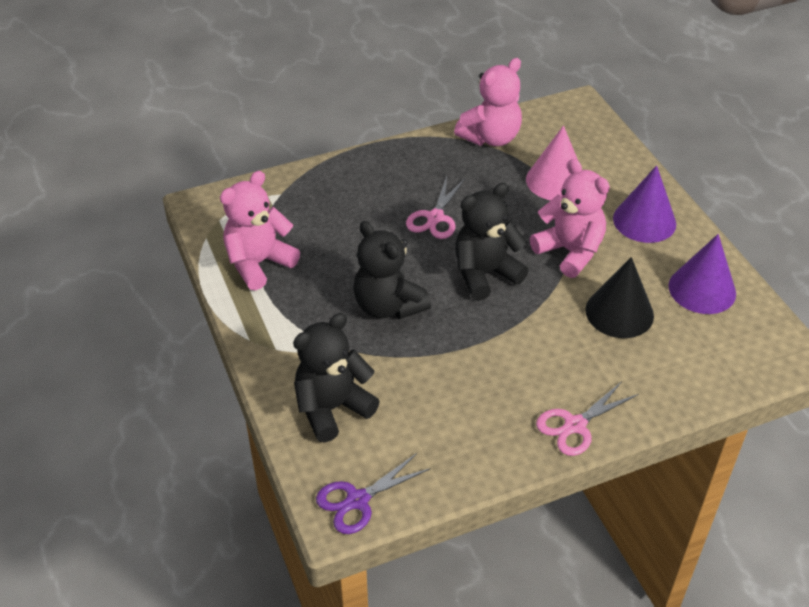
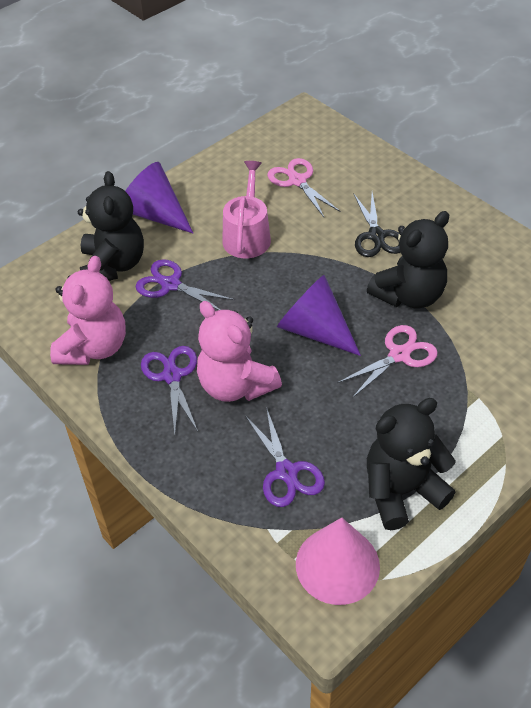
black cone: [585,257,654,338] = 1 -> none = 0
black scissors: none = 0 -> [353,192,401,257] = 1
pink teddy bear: [220,171,300,290] [454,58,522,146] [530,159,610,278] = 3 -> [50,256,126,365] [197,301,282,402] = 2
pink watering can: none = 0 -> [222,161,271,258] = 1
purple scissors: [316,453,431,534] = 1 -> [136,259,235,310] [141,346,198,434] [245,407,325,507] = 3

